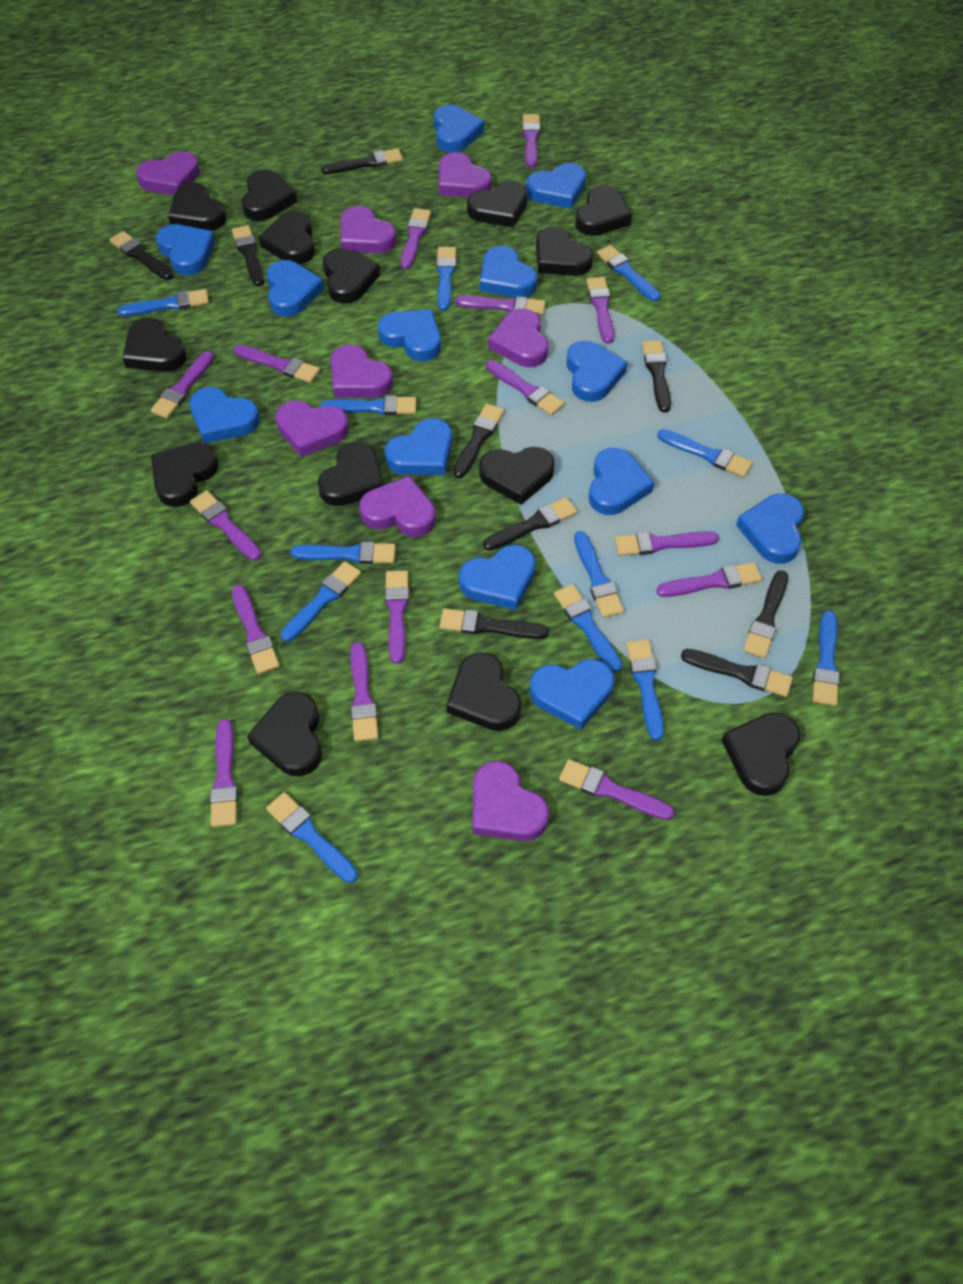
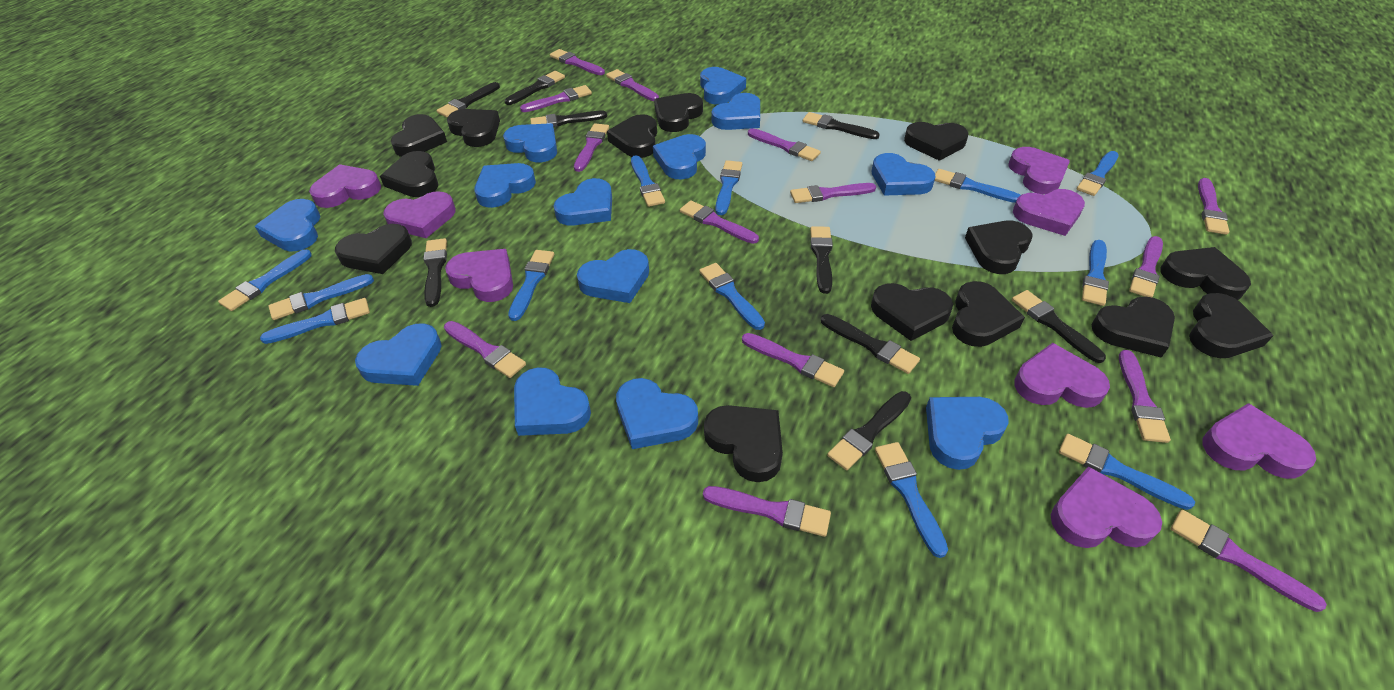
purple brush: [151,351,214,419] [190,490,262,561] [210,719,238,827] [232,585,280,674] [233,345,320,383] [350,642,379,742] [385,571,409,664] [401,208,431,269] [455,295,546,316] [486,360,564,415] [522,114,540,168] [559,759,674,820] [587,277,614,344] [615,531,719,556] [656,562,762,597] = 15 -> [444,321,526,378] [520,85,592,112] [550,49,605,75] [574,123,609,172] [606,69,659,101] [680,200,759,244] [703,486,831,537] [742,333,844,387] [748,128,821,161] [790,183,876,203] [1119,350,1171,443] [1129,236,1163,297] [1171,510,1327,612] [1198,178,1230,235] = 14

